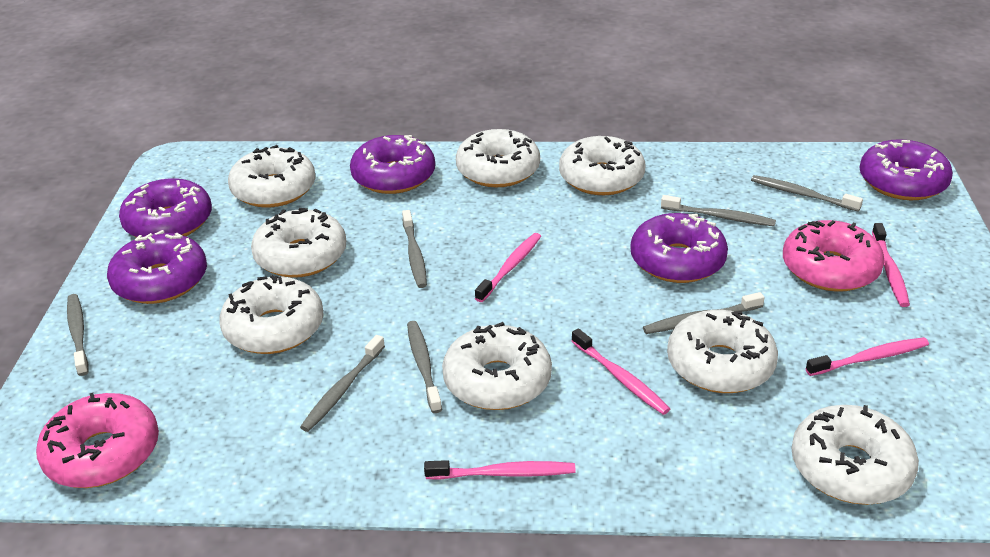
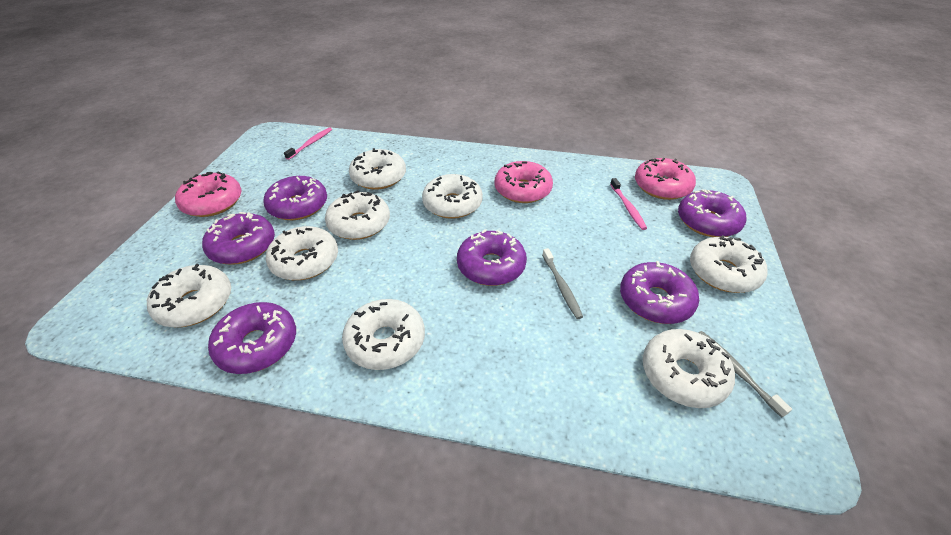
grey toothbrush: [67,294,88,376] [300,335,385,432] [402,210,427,288] [407,321,442,413] [643,292,765,334] [661,195,776,226] [751,175,863,212] = 7 -> [542,248,583,319] [699,331,792,418] = 2
pink donut: [36,393,159,488] [783,220,885,292] = 2 -> [175,172,242,217] [494,161,553,203] [635,158,696,200] = 3
pink toothbrush: [424,460,576,480] [475,233,541,302] [571,329,670,415] [806,337,929,376] [872,223,910,307] = 5 -> [284,127,332,160] [610,178,647,230] = 2
purple donut: [107,230,207,304] [119,178,212,238] [350,135,435,194] [630,213,728,283] [860,139,953,200] = 5 -> [202,212,275,265] [208,302,296,374] [263,176,327,220] [457,229,527,286] [620,261,699,324] [678,189,746,237] = 6

